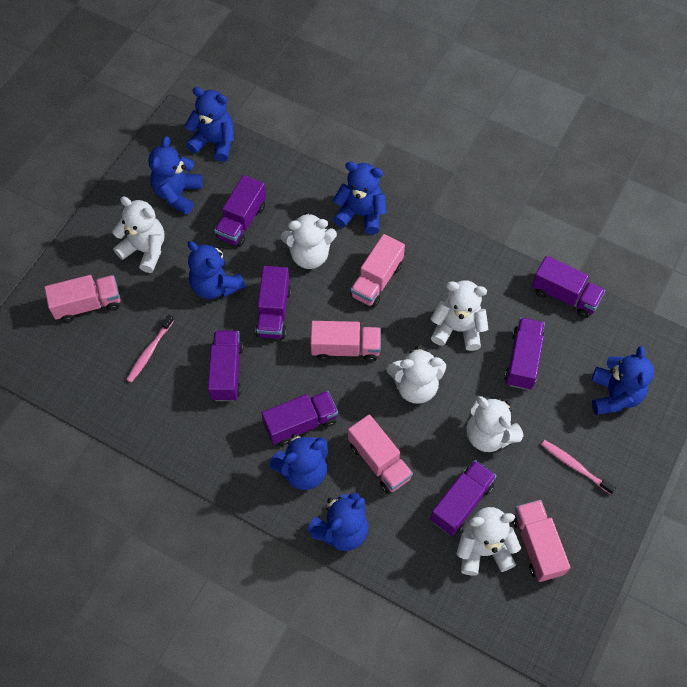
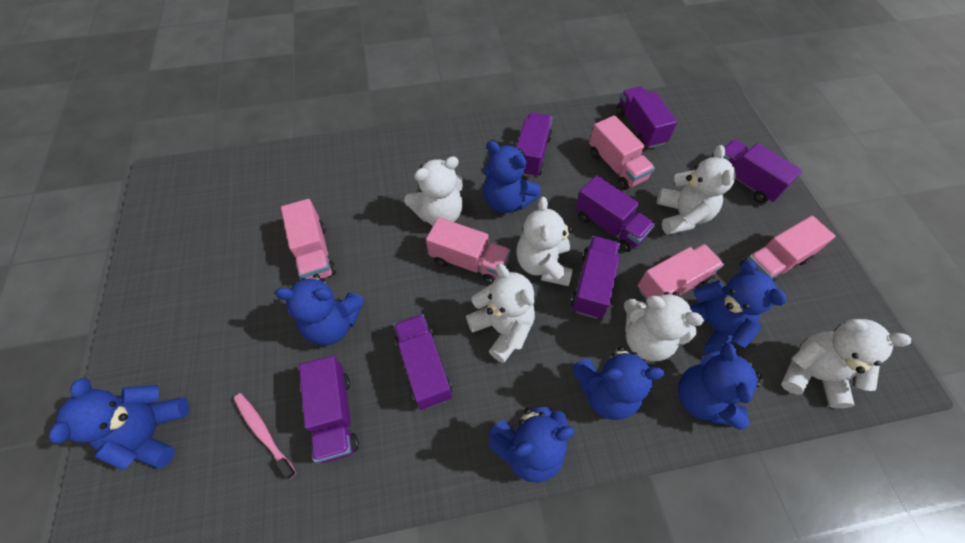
pink toothbrush: [126,314,174,383] [541,440,616,495] = 2 -> [234,393,296,479] = 1

